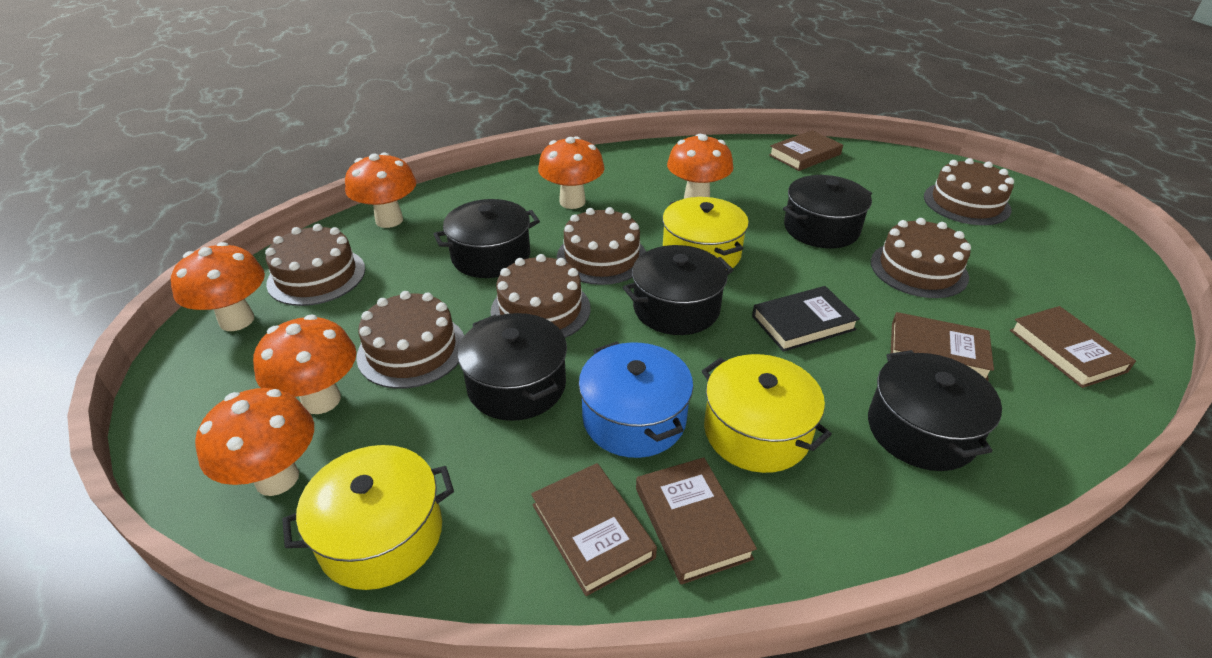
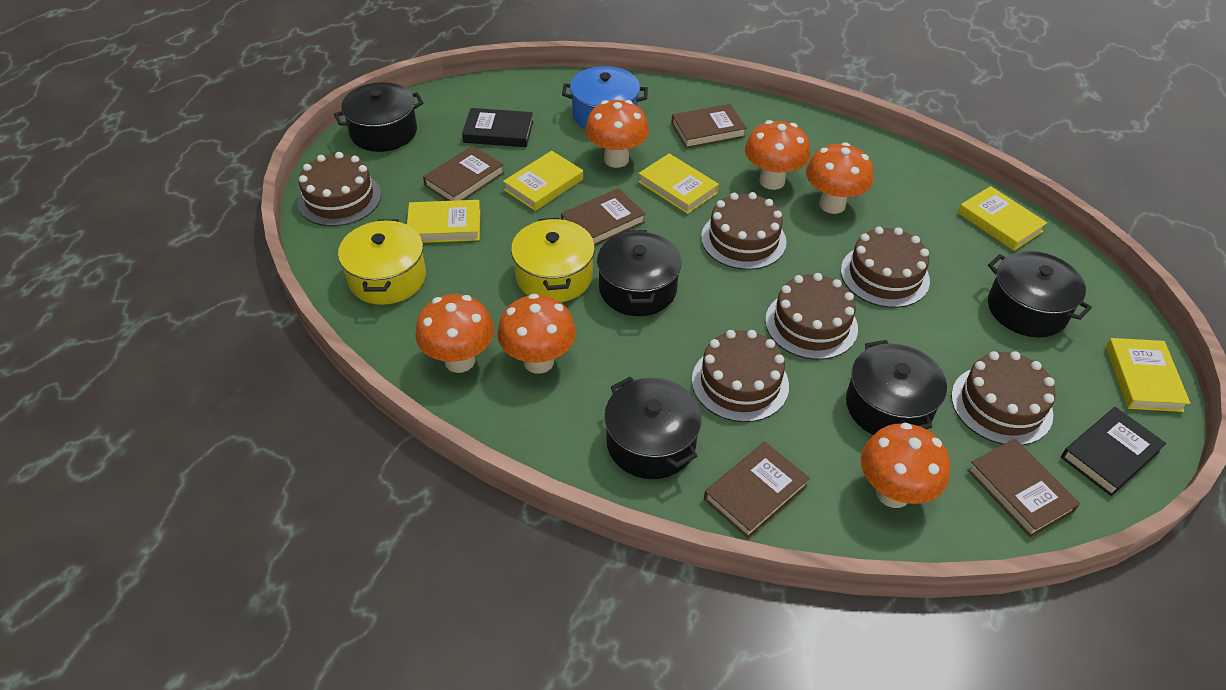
black book: [752,286,860,352] = 1 -> [462,108,533,147] [1061,407,1166,496] = 2
yellow book: none = 0 -> [407,200,480,243] [503,151,583,211] [638,153,719,214] [958,186,1047,251] [1106,338,1190,412] = 5
yellow pot: [282,445,454,590] [662,197,749,271] [702,354,832,473] = 3 -> [338,219,426,305] [511,218,595,302] = 2

